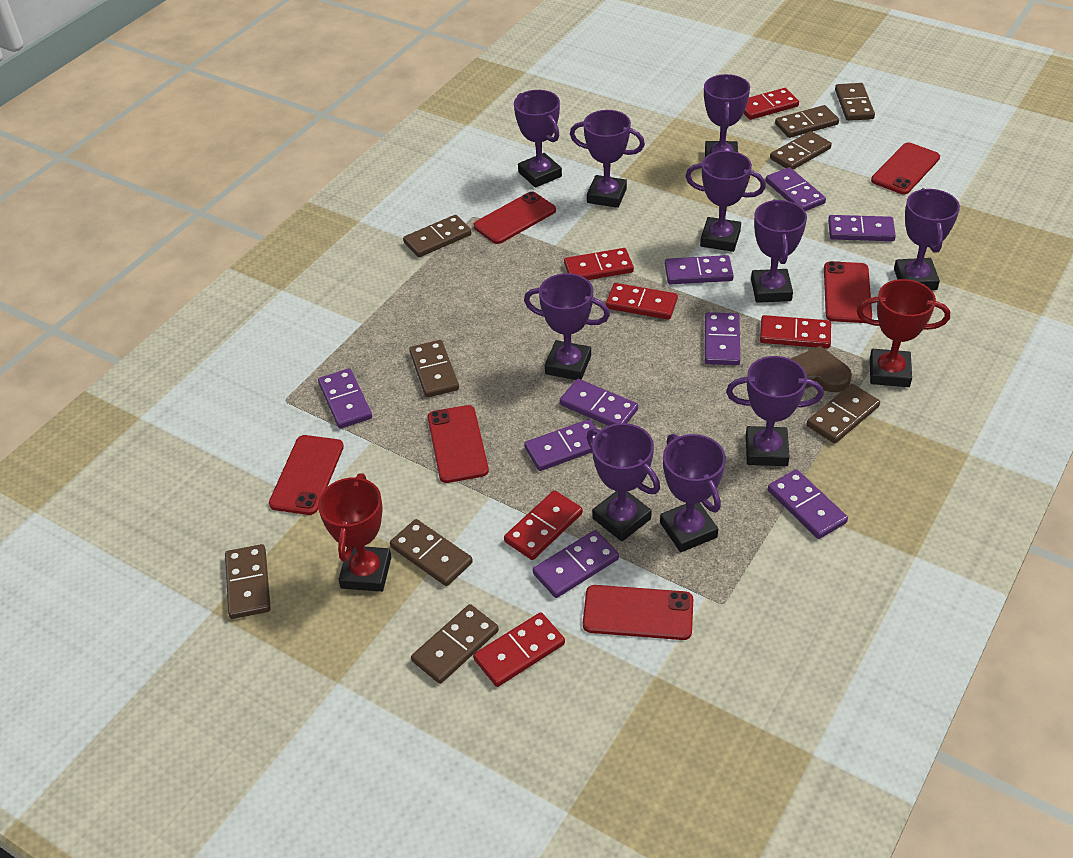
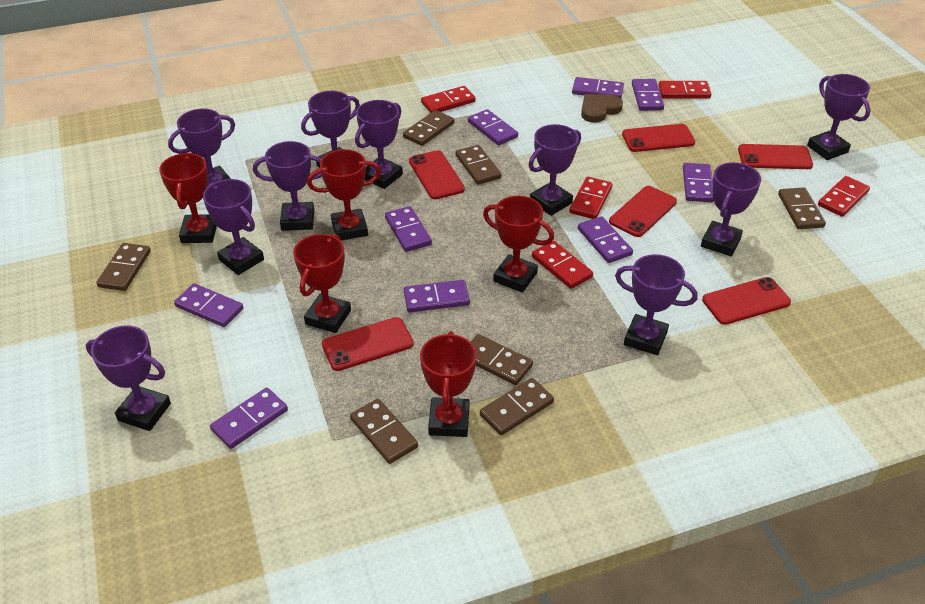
brown domino: [225,544,271,619] [390,519,473,586] [403,215,472,257] [409,340,459,398] [411,604,499,684] [770,131,832,170] [775,105,839,138] [807,384,880,443] [835,83,875,121] = 9 -> [96,243,151,291] [350,399,418,464] [403,110,454,146] [456,145,502,185] [470,334,533,385] [480,378,554,435] [778,187,826,229] = 7
red domino: [473,612,565,687] [504,490,583,560] [564,248,634,280] [606,283,678,320] [743,88,799,120] [760,315,831,348] = 6 -> [421,86,476,113] [532,241,593,289] [569,177,612,219] [658,81,711,99] [818,176,870,217] = 5
red trophy: [318,473,391,592] [857,279,950,387] = 2 -> [159,153,217,243] [293,234,351,333] [307,149,381,241] [420,331,476,437] [483,196,554,293] = 5

